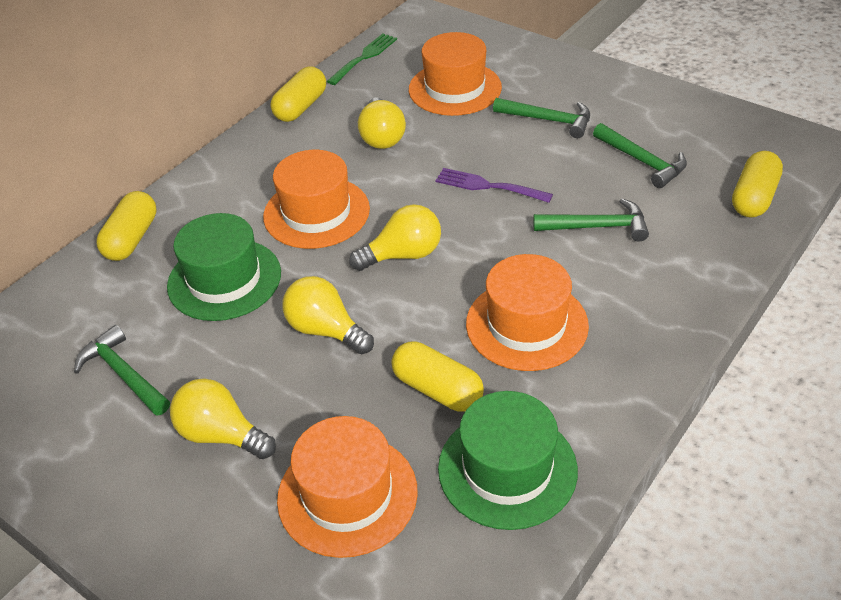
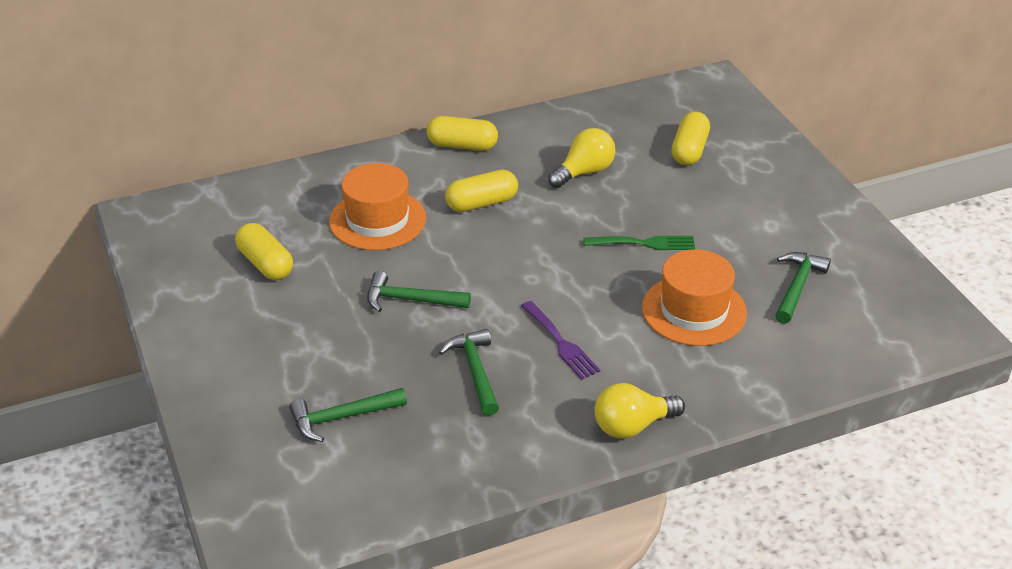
green hat: [167,213,281,321] [438,391,578,530] = 2 -> none = 0
orange hat: [263,150,370,249] [277,416,418,558] [409,32,502,116] [466,254,589,371] = 4 -> [329,163,426,250] [642,249,747,346] = 2
yellow light bulb: [170,378,276,459] [282,276,374,354] [349,204,441,271] [358,97,406,149] = 4 -> [548,128,616,188] [594,383,685,439] = 2

